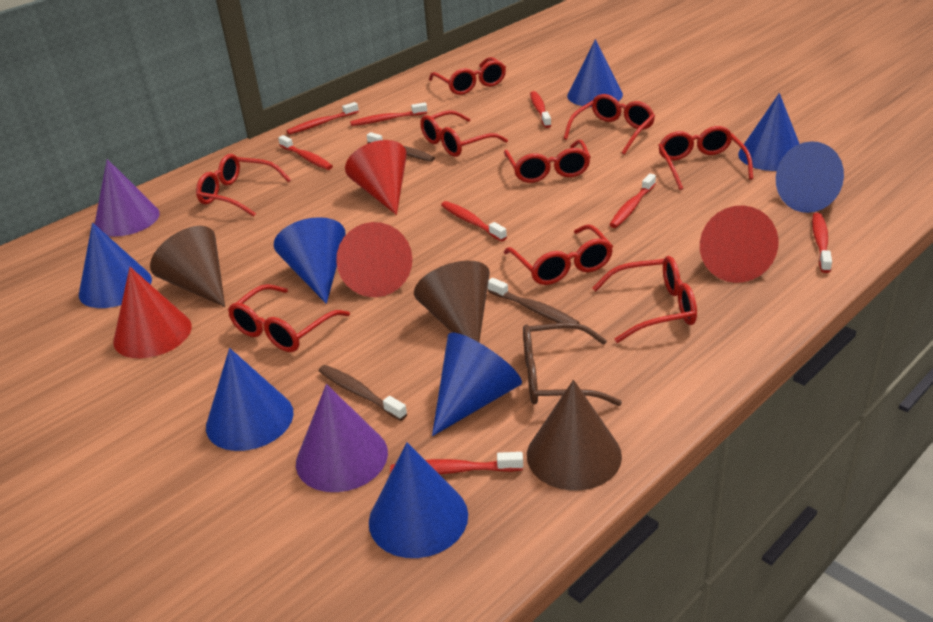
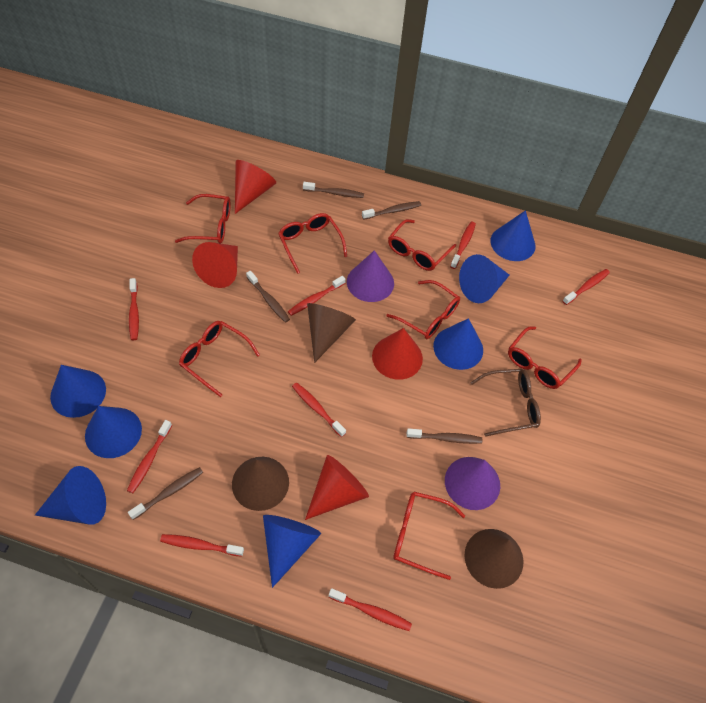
blue cone: [79,223,152,308] [206,348,294,451] [274,217,346,304] [369,443,468,558] [432,332,522,436] [567,39,623,107] [738,93,799,171] [776,141,844,213] = 8 -> [35,466,106,525] [50,365,106,418] [85,406,142,458] [263,515,321,588] [433,318,483,370] [459,254,509,303] [490,210,535,261] = 7
brown toothbrush: [319,365,407,421] [367,132,435,162] [488,278,579,324] = 3 -> [128,467,203,520] [246,271,290,323] [303,182,364,198] [362,201,421,220] [407,428,482,444] = 5
red glasses: [196,154,291,217] [228,284,350,352] [420,110,508,157] [429,57,506,95] [504,140,591,183] [504,224,613,285] [564,94,655,155] [593,256,697,343] [658,126,753,190] = 9 -> [175,194,231,243] [179,321,260,397] [278,213,347,274] [386,280,460,339] [388,219,456,271] [393,492,465,580] [508,326,582,389] = 7

